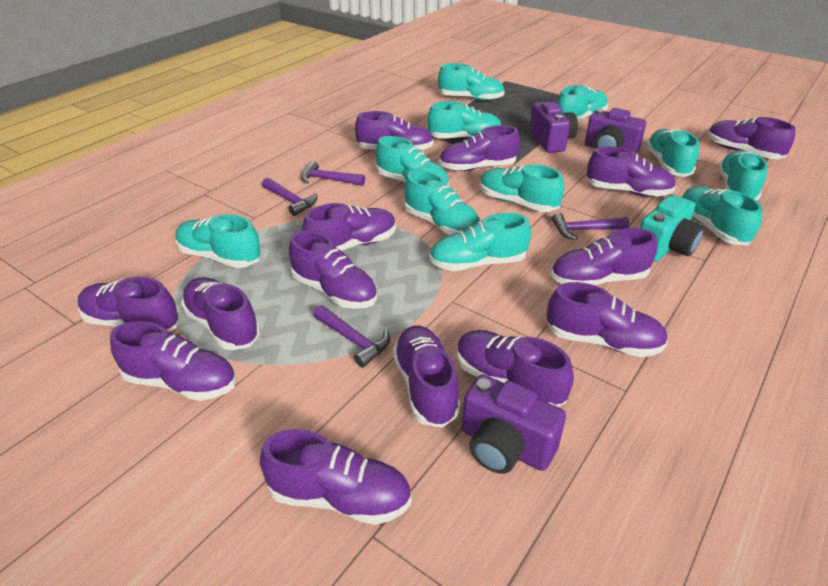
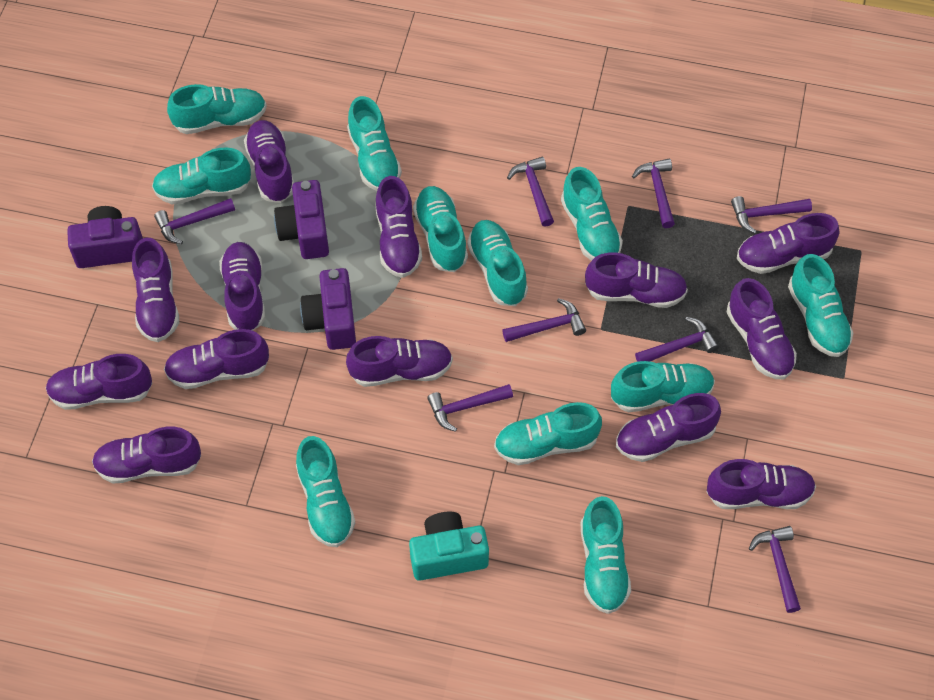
purple hammer: [262,178,317,216] [301,161,365,186] [313,305,390,368] [552,213,629,240] = 4 -> [154,198,235,244] [427,384,513,432] [502,298,586,342] [507,157,554,227] [632,159,675,228] [635,317,719,362] [731,196,812,234] [749,526,801,613] = 8
purple shoe: [78,277,179,332] [110,321,236,401] [181,277,260,350] [260,429,412,525] [289,231,377,309] [302,203,396,251] [355,111,434,151] [393,326,461,427] [439,125,520,171] [457,330,574,407] [547,282,668,357] [551,228,657,285] [586,146,676,197] [708,117,795,159] = 14 -> [45,354,153,410] [92,427,201,483] [132,238,179,342] [164,329,269,389] [219,242,265,331] [244,120,294,203] [346,336,453,387] [375,176,422,278] [585,252,688,308] [616,393,721,462] [707,459,816,509] [726,278,797,379] [737,213,839,274] = 13

